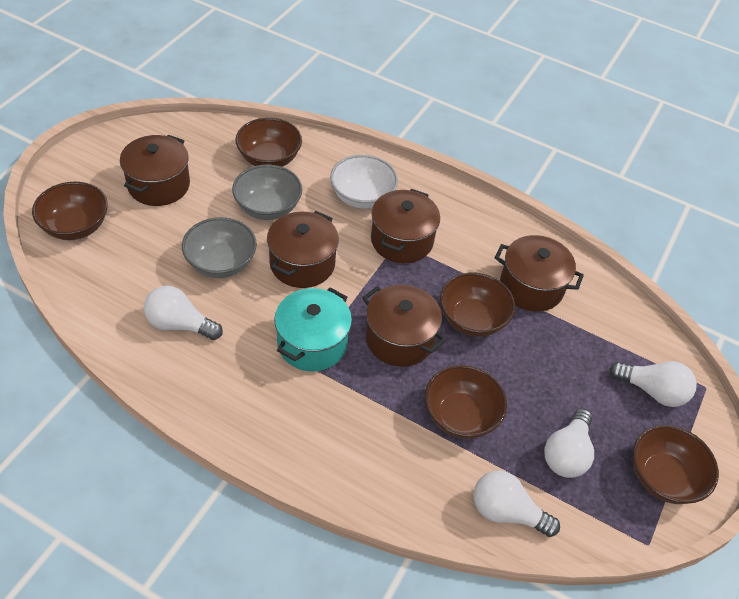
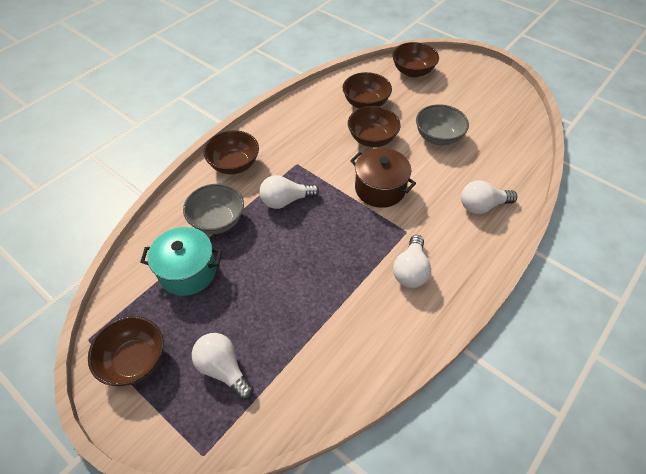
brown pot: [120,135,190,206] [267,211,339,288] [363,284,446,367] [371,189,440,263] [495,235,584,312] = 5 -> [350,148,416,208] = 1
white bowl: [330,155,398,209] = 1 -> none = 0

